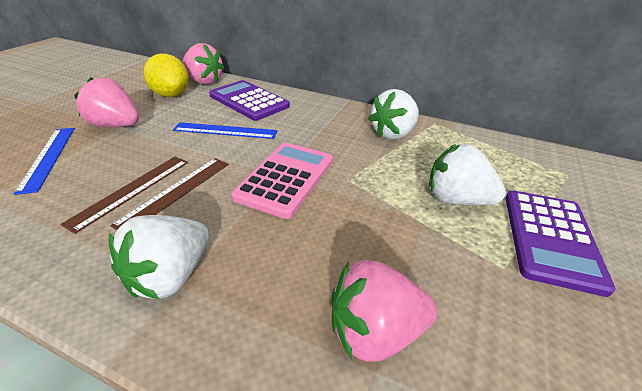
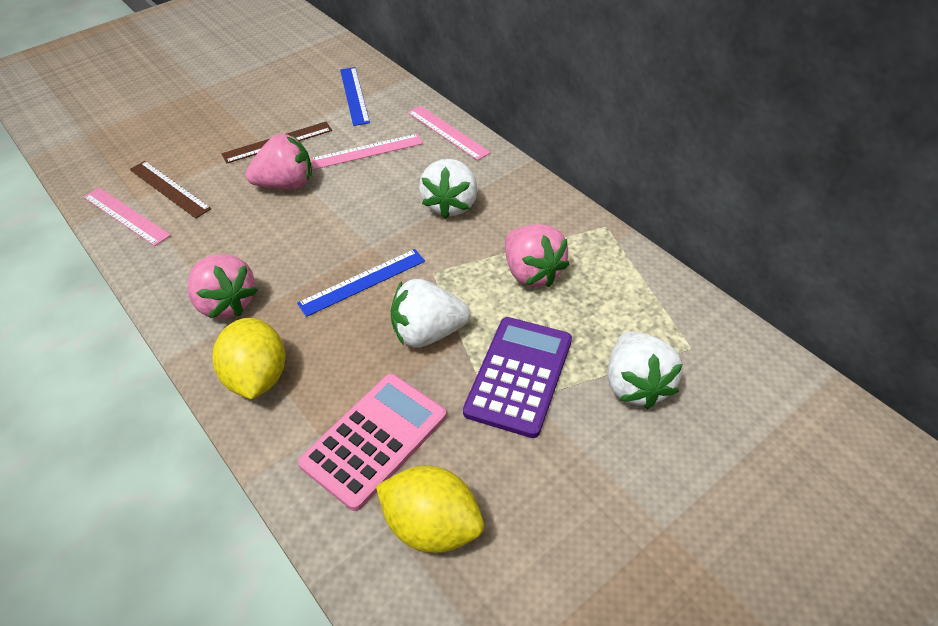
pink ruler: none = 0 -> [83,187,171,246] [310,133,423,169] [407,106,491,160] = 3
purple calculator: [209,80,290,121] [506,191,616,297] = 2 -> [463,317,572,438] = 1
yellow lemon: [144,54,189,97] = 1 -> [213,318,285,399] [376,466,484,553] = 2

